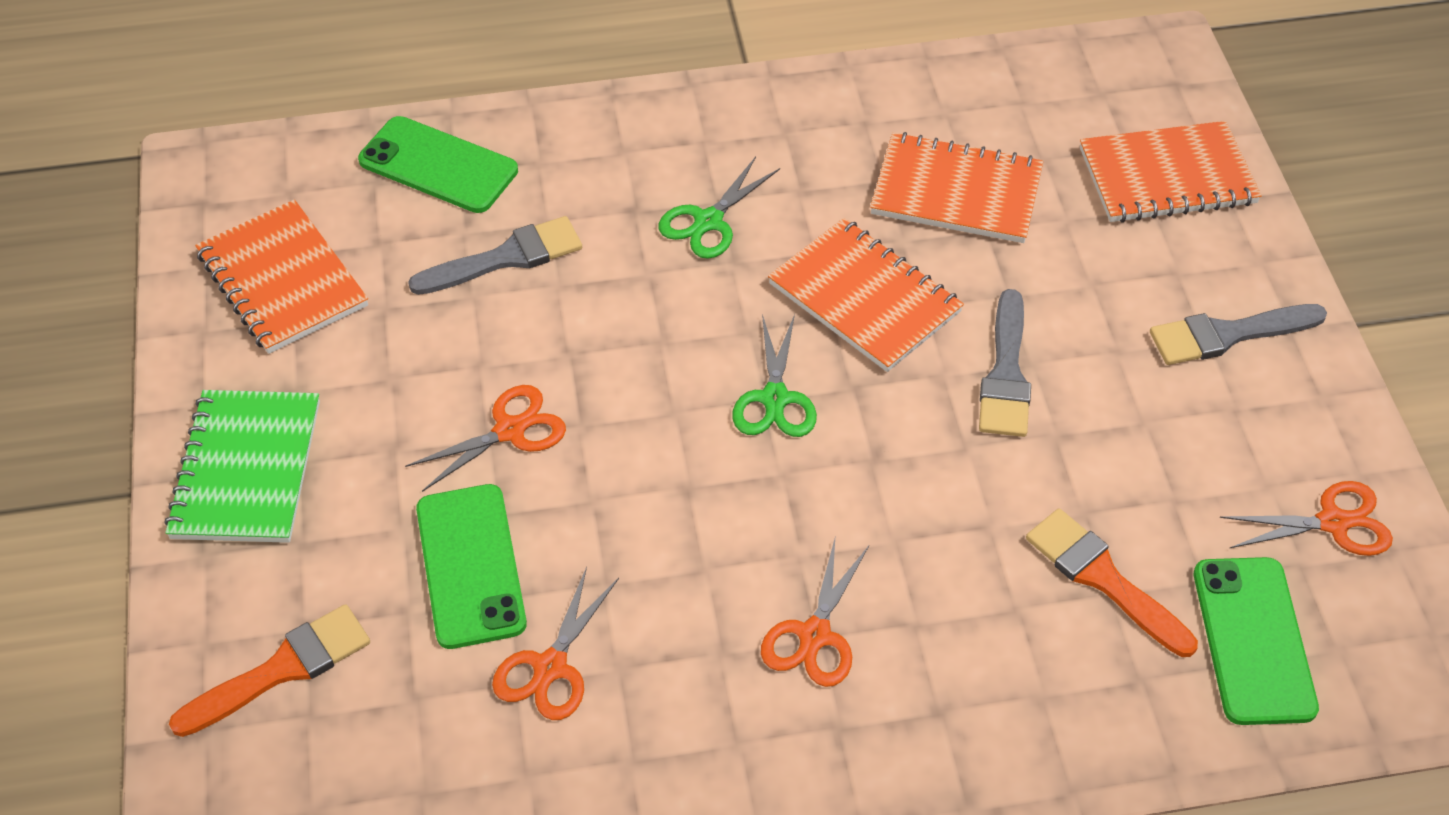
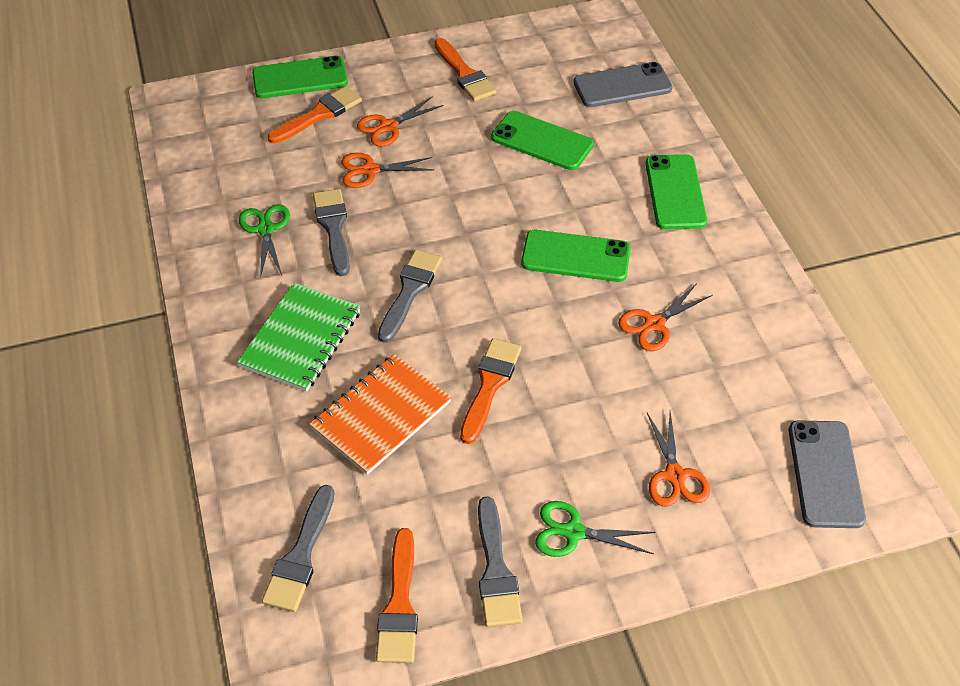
green phone: [358,116,518,213] [416,484,527,649] [1194,557,1319,725] = 3 -> [252,56,348,98] [491,111,594,170] [521,230,631,282] [645,154,707,230] = 4
grey brush: [408,216,582,295] [979,289,1031,437] [1150,304,1327,365] = 3 -> [262,485,334,612] [313,189,350,276] [378,249,442,343] [478,496,522,627] = 4
grey phone: none = 0 -> [573,62,672,107] [789,420,866,528] = 2
orange brush: [169,604,370,737] [1026,508,1198,657] = 2 -> [268,86,362,144] [376,528,418,663] [435,38,496,101] [460,338,522,444] = 4
orange notebook: [195,200,368,354] [768,218,964,372] [870,132,1043,243] [1080,121,1262,223] = 4 -> [309,354,451,475] = 1

